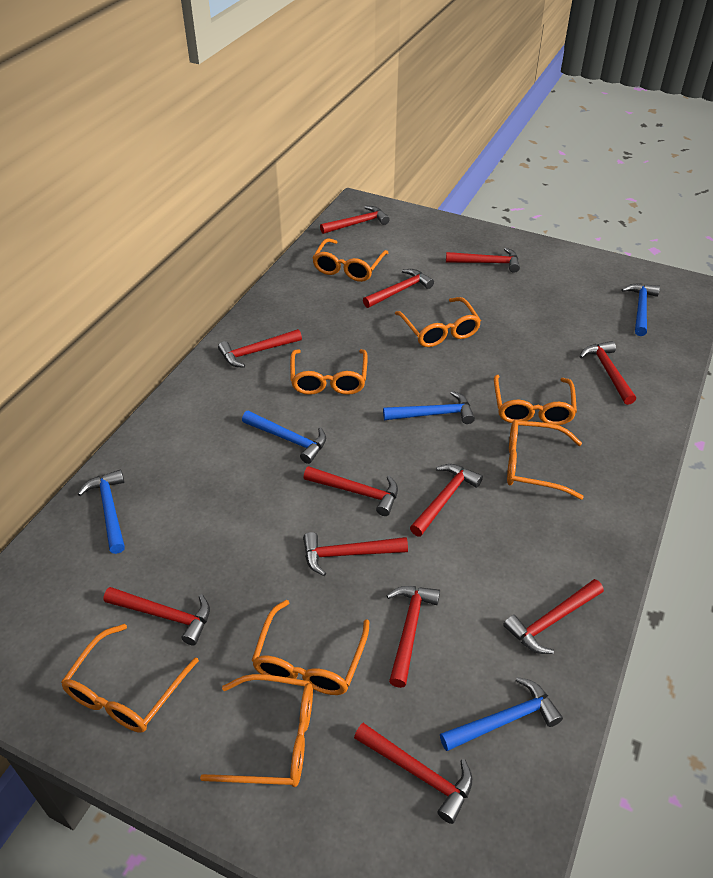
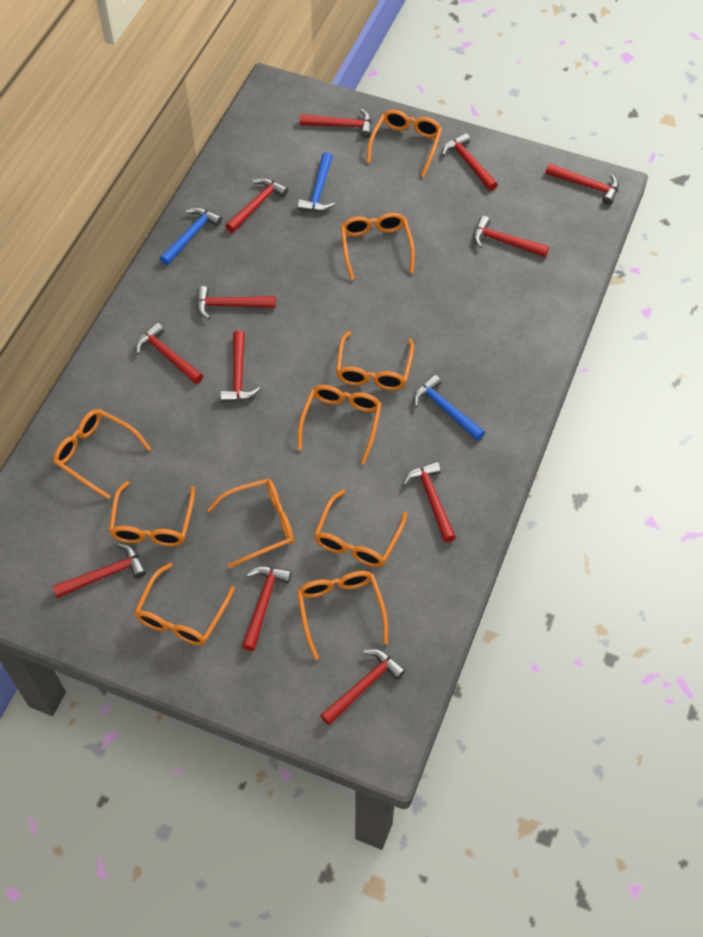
blue hammer: [78,470,125,554] [242,411,326,464] [383,391,475,424] [440,677,563,751] [622,283,660,336] = 5 -> [160,207,222,265] [298,152,335,212] [413,375,485,441] = 3
orange glasses: [61,624,199,733] [200,674,313,787] [251,600,369,695] [290,349,368,395] [312,238,388,282] [395,297,481,347] [494,375,577,425] [507,420,584,500] = 8 -> [53,409,151,499] [109,481,195,546] [134,563,235,646] [207,479,294,569] [297,385,382,464] [297,571,388,660] [314,490,407,567] [336,331,414,390] [341,213,415,280] [366,110,442,177] = 10

